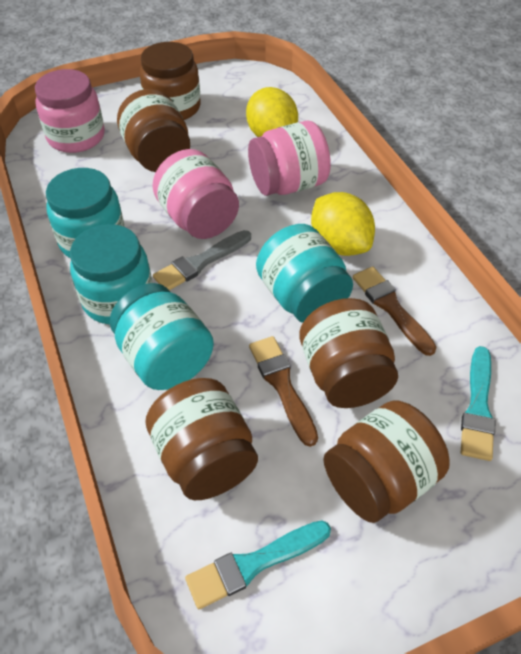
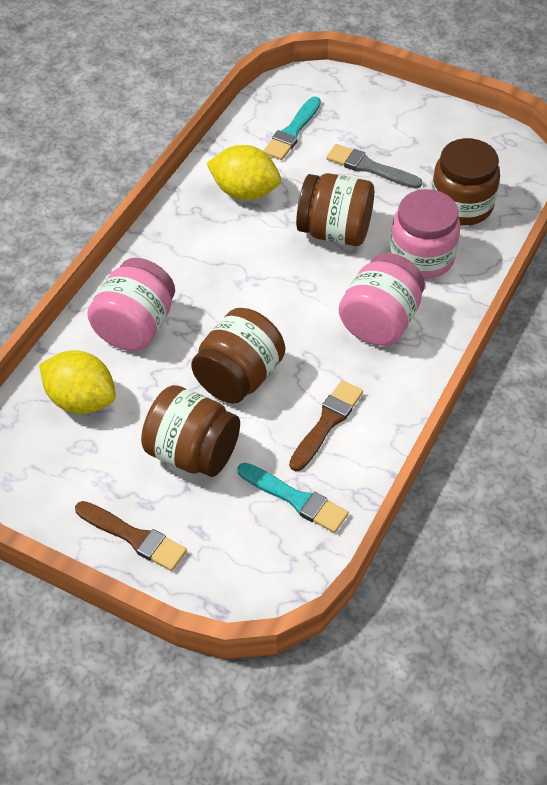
brown jar: [117,89,190,172] [140,42,200,120] [145,378,258,500] [299,298,398,408] [323,400,450,523] = 5 -> [141,385,240,477] [191,308,285,404] [296,173,374,246] [431,138,500,226] = 4
turquoise jar: [46,168,124,258] [70,224,153,325] [110,283,214,390] [256,224,353,323] = 4 -> none = 0

